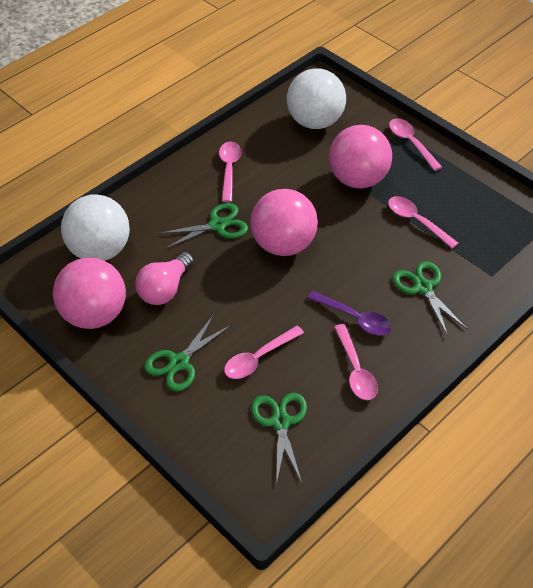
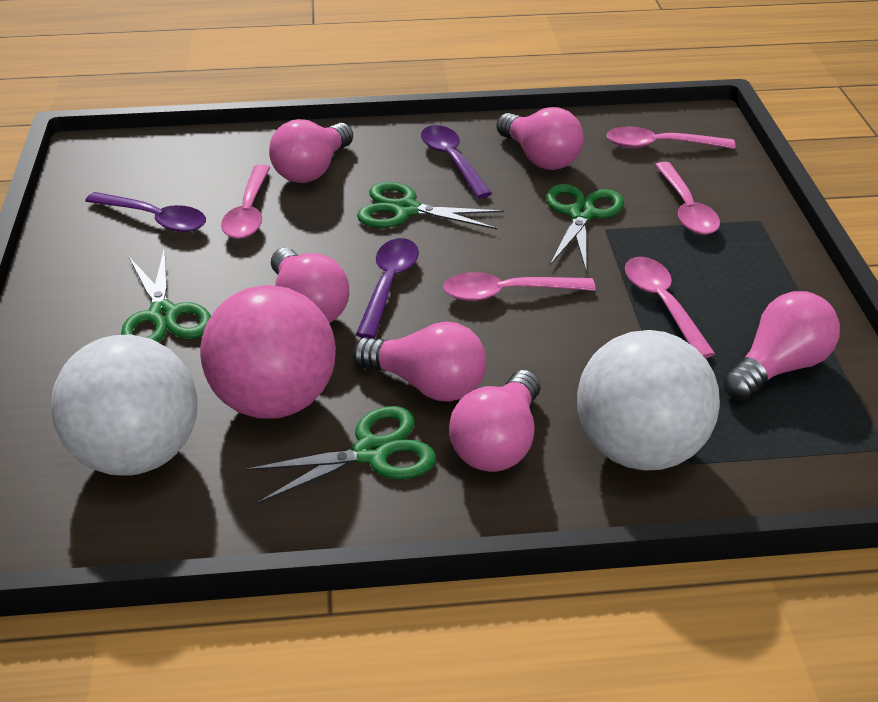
pink ball: [53,257,126,329] [251,189,318,256] [329,125,392,189] = 3 -> [200,285,336,419] = 1
pink light bulb: [135,252,194,305] = 1 -> [269,119,353,183] [271,248,349,323] [352,322,486,402] [449,370,541,472] [496,107,584,170] [723,291,840,400] = 6
purple spoon: [307,291,392,335] = 1 -> [85,192,206,232] [356,238,419,339] [421,125,492,198] = 3

